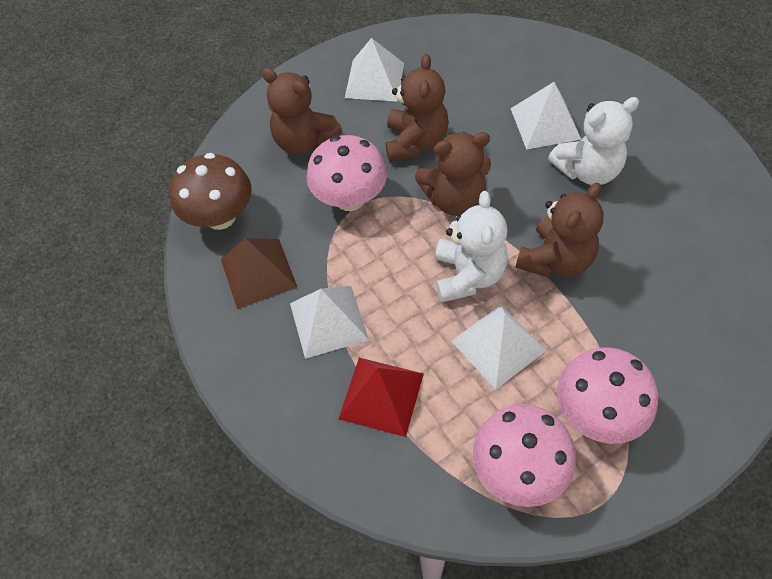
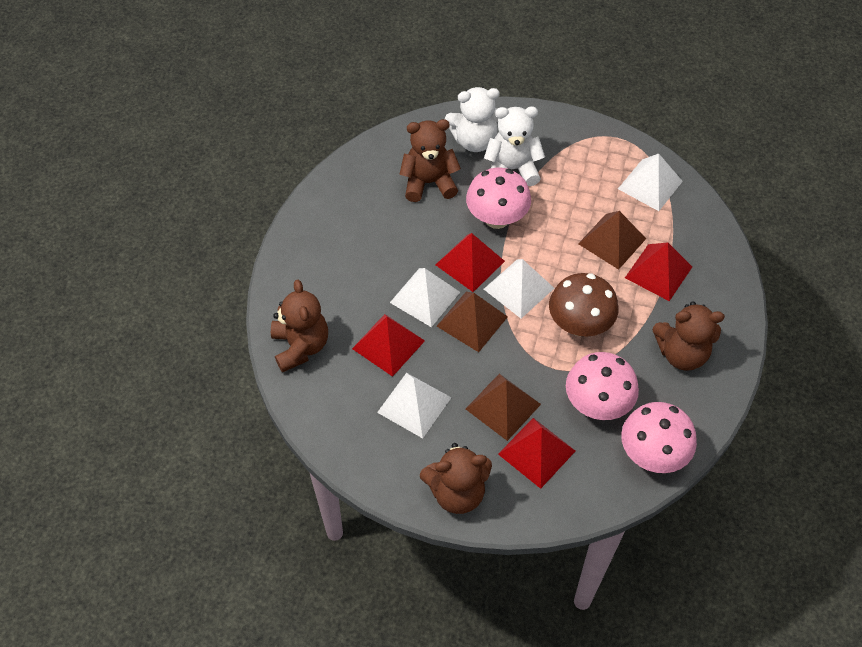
brown pyramid: [221,238,298,309] = 1 -> [437,292,508,352] [466,374,541,441] [578,211,646,270] = 3
red pyramid: [339,358,424,437] = 1 -> [352,314,425,377] [435,233,505,292] [498,418,575,489] [625,242,692,301] = 4

